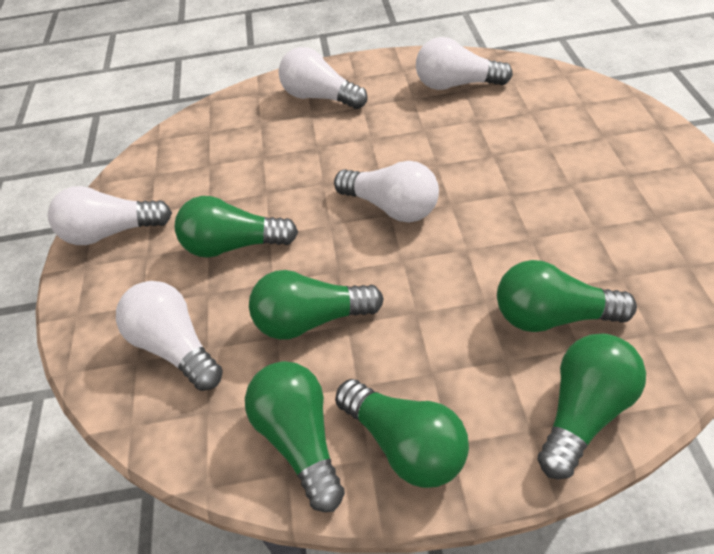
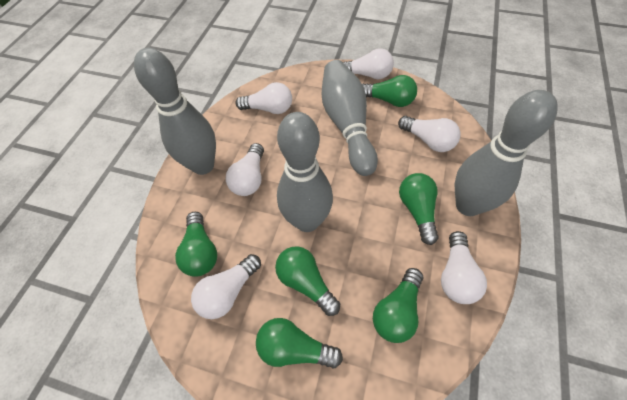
grey bowling pin: none = 0 -> [134,48,216,175] [277,112,333,232] [322,60,378,176] [455,90,558,216] = 4
white light bulb: [48,186,172,245] [116,281,223,391] [279,47,368,109] [334,161,439,222] [416,37,513,90] = 5 -> [191,254,261,319] [226,143,264,196] [235,82,292,114] [343,48,394,79] [398,116,460,152] [441,231,487,304] = 6

